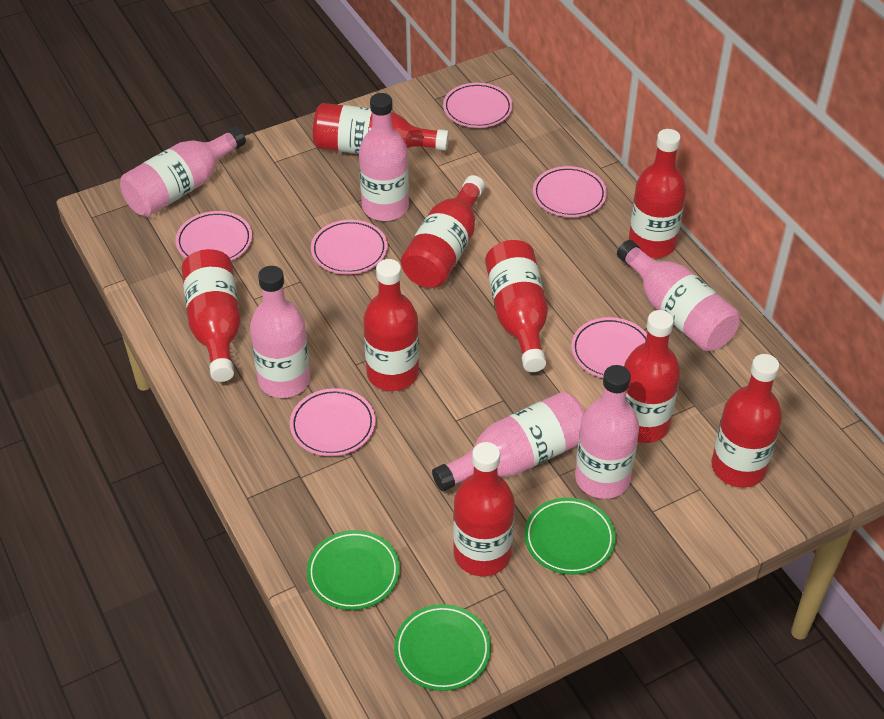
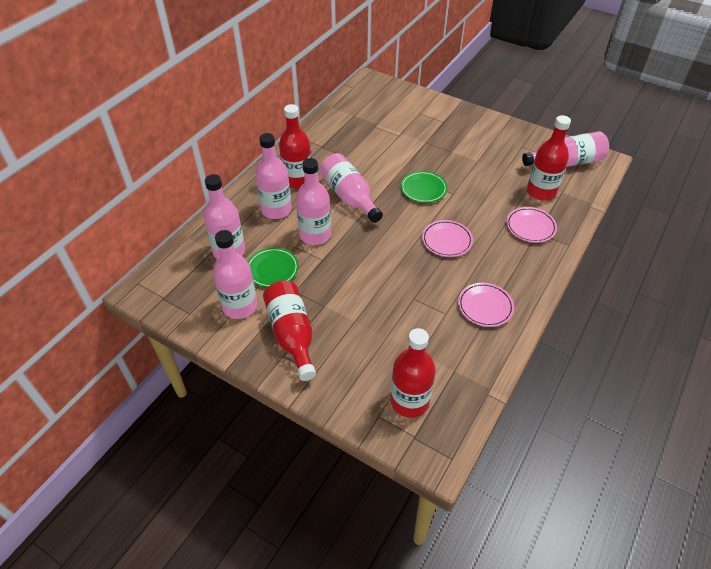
green plate: [307,530,400,610] [394,604,491,691] [524,497,616,575] = 3 -> [248,248,299,288] [400,171,448,203] = 2
pink plate: [176,211,252,261] [290,388,375,456] [311,220,387,274] [443,83,513,128] [533,166,607,217] [571,317,647,378] = 6 -> [422,220,473,257] [458,283,514,327] [506,207,557,243] = 3
red bottle: [182,249,241,382] [313,103,449,154] [363,259,419,391] [401,175,485,288] [453,442,515,576] [485,240,548,372] [624,310,680,443] [629,129,686,258] [712,354,782,488] = 9 -> [263,281,316,381] [279,104,311,189] [390,328,435,418] [527,115,571,201] = 4

